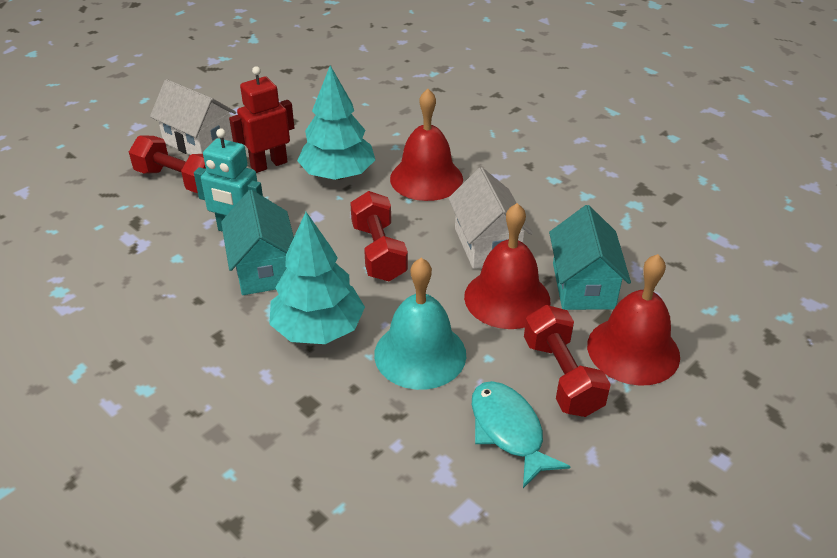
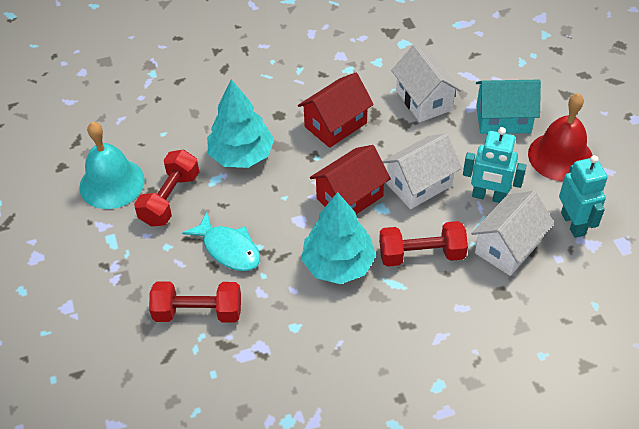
red bell: [390,89,463,201] [464,203,550,329] [587,254,680,386] = 3 -> [528,93,593,182] = 1
red house: none = 0 -> [298,73,374,148] [310,145,391,214] = 2
red robot: [229,66,294,173] = 1 -> none = 0
turquoise house: [221,190,294,295] [549,205,631,310] = 2 -> [476,80,541,134] = 1
turquoise robot: [194,128,263,232] = 1 -> [463,127,526,203] [559,155,608,238] = 2
white house: [150,79,236,155] [448,167,533,269] = 2 -> [382,133,462,209] [391,44,462,122] [471,191,554,276] = 3

